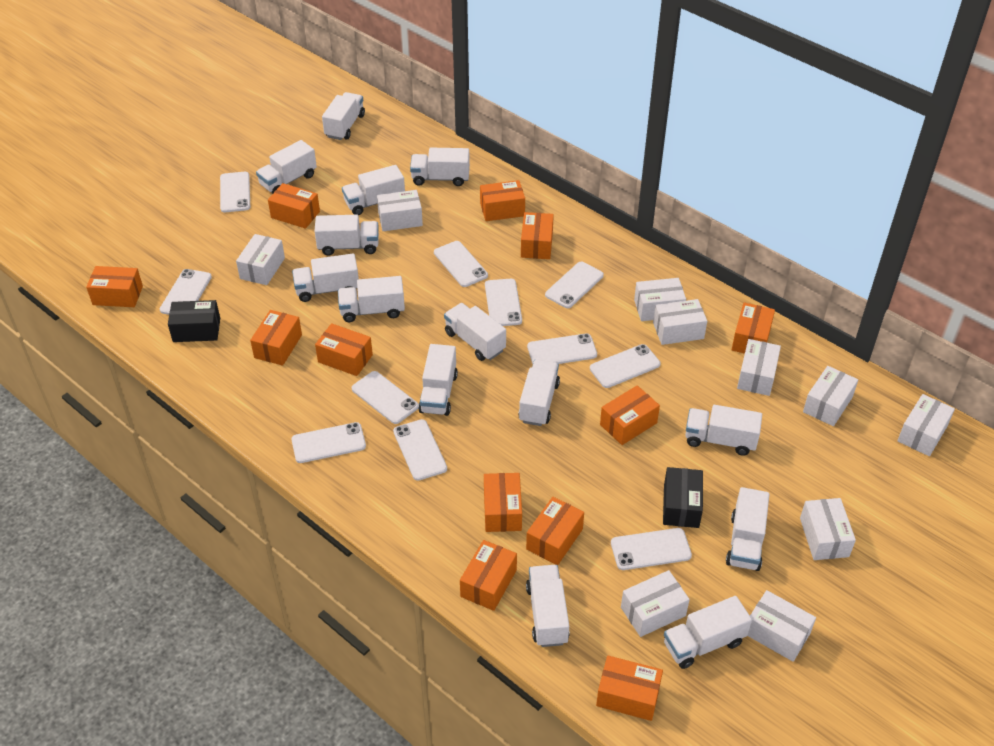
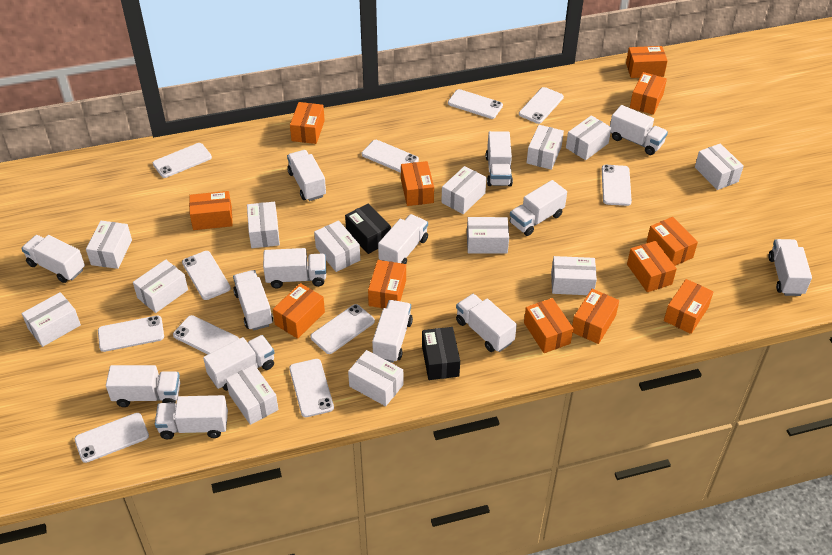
white box: [236,234,285,285] [377,190,423,231] [621,570,690,637] [634,278,686,321] [653,299,707,345] [737,339,781,396] [747,590,816,662] [800,498,856,560] [803,366,858,426] [897,394,955,456] = 10 -> [22,292,81,347] [86,221,132,269] [133,259,188,313] [226,364,279,425] [247,202,280,248] [314,220,360,272] [348,350,403,406] [441,166,487,214] [467,217,509,254] [527,125,564,170] [551,256,597,295] [566,115,611,160] [695,143,744,190] = 13

